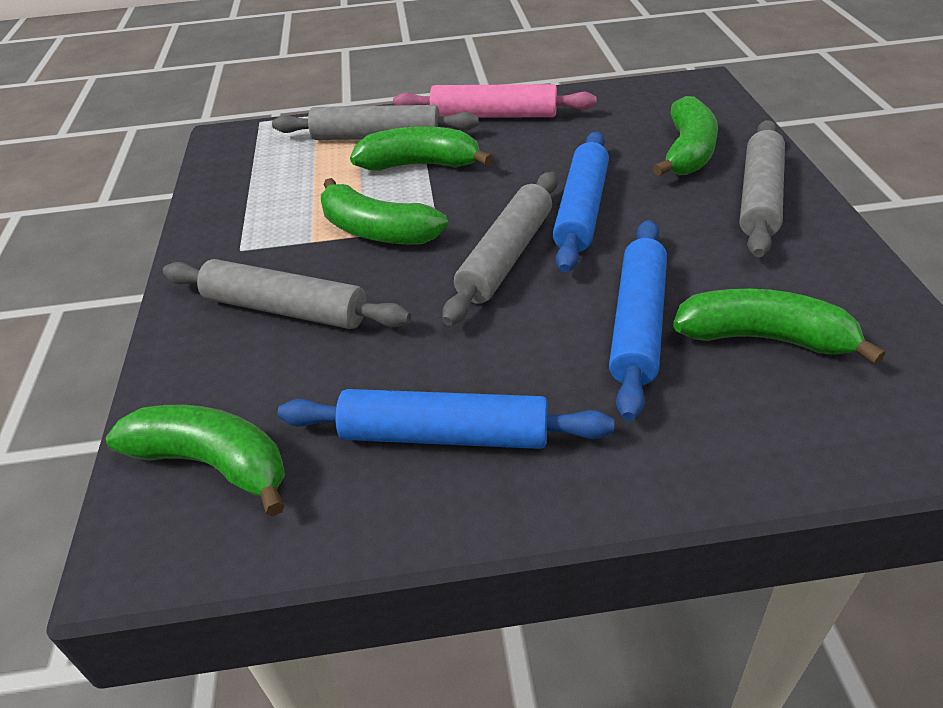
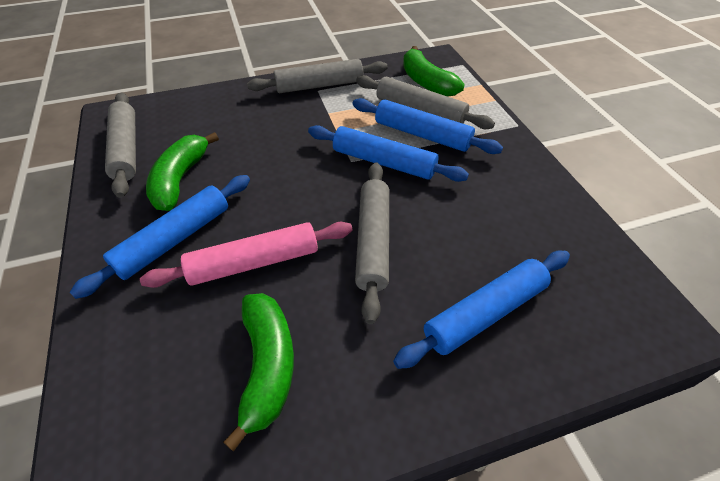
blue rolling pin: [278,389,614,449] [553,132,609,273] [609,220,667,421] = 3 -> [70,175,250,299] [308,125,469,182] [352,98,503,154] [393,250,570,369] = 4
green banana: [106,404,285,516] [321,178,448,244] [350,126,492,171] [653,96,718,176] [673,289,885,365] = 5 -> [146,132,219,211] [223,293,294,451] [403,46,465,97] = 3

